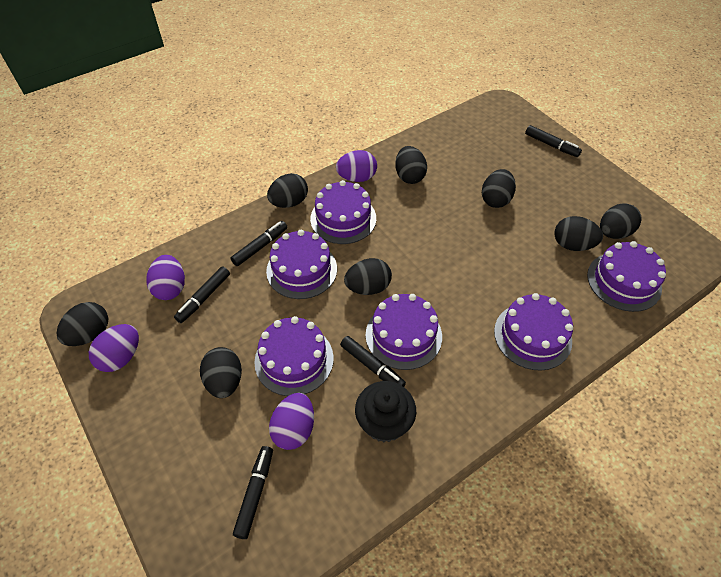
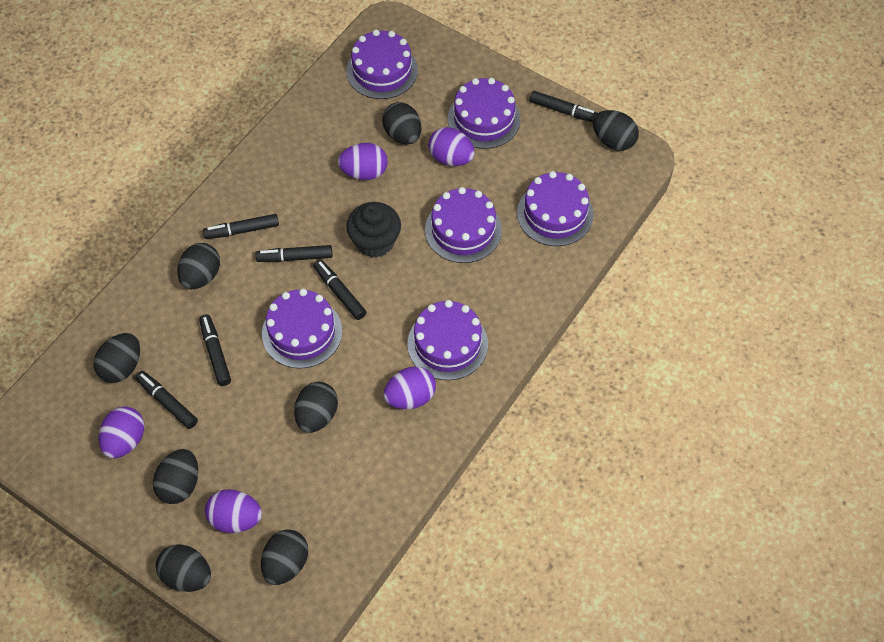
black marker: [174,266,230,323] [231,221,287,266] [233,446,273,539] [340,336,406,387] [525,125,582,157] = 5 -> [135,371,198,429] [199,314,231,386] [203,214,279,239] [256,245,333,262] [313,259,367,320] [529,91,597,122] = 6
purple egg: [89,324,139,372] [146,255,185,300] [269,393,314,450] [336,150,377,182] = 4 -> [98,406,145,458] [205,489,262,533] [338,143,388,180] [383,366,436,409] [428,127,475,166] = 5

